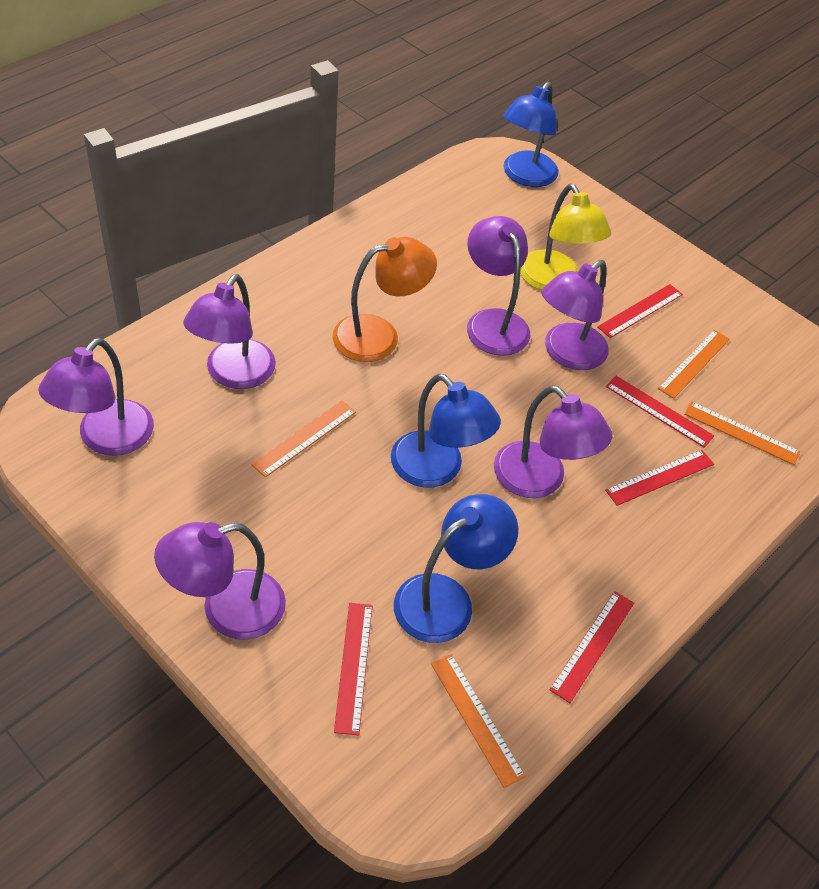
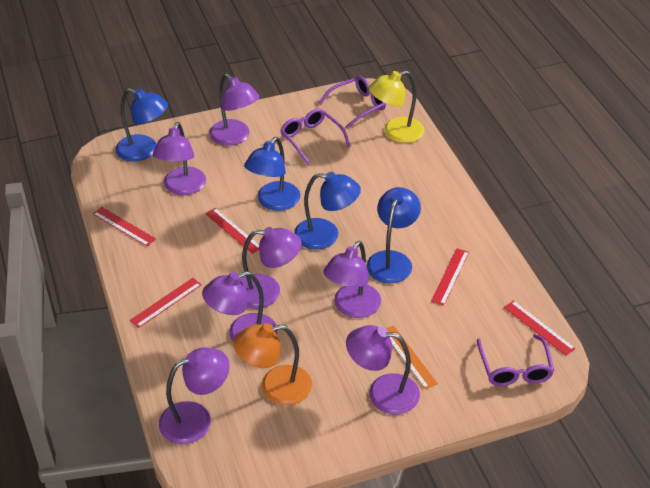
blue lamp: [391,373,501,488] [394,494,518,643] [503,82,559,187] = 3 -> [115,88,168,162] [244,137,300,211] [294,172,361,250] [366,187,421,283] = 4
orange ruler: [251,401,356,478] [431,654,526,788] [658,330,730,399] [684,401,800,465] = 4 -> [386,325,438,389] = 1
purple glasses: none = 0 -> [280,108,350,165] [319,76,386,129] [477,334,554,386] = 3
purple lamp: [38,338,154,456] [154,522,286,640] [183,274,276,389] [467,216,530,356] [494,385,612,498] [542,260,609,370] = 6 -> [153,122,206,195] [159,347,230,444] [202,271,278,342] [209,74,259,146] [240,227,302,309] [323,241,381,318] [346,325,420,414] = 7

